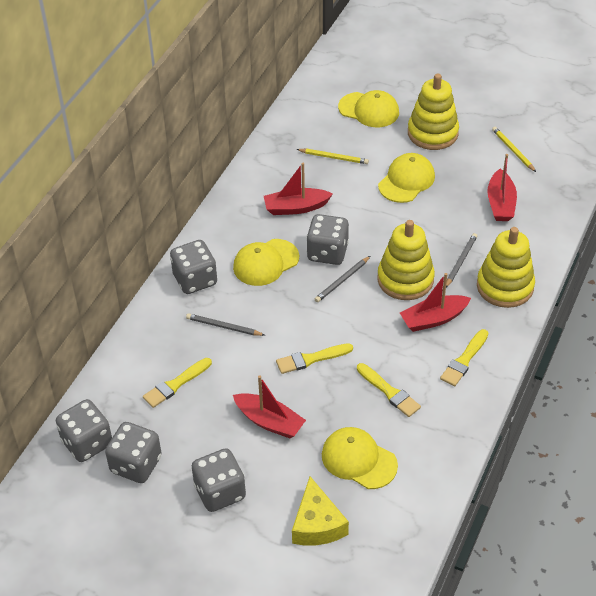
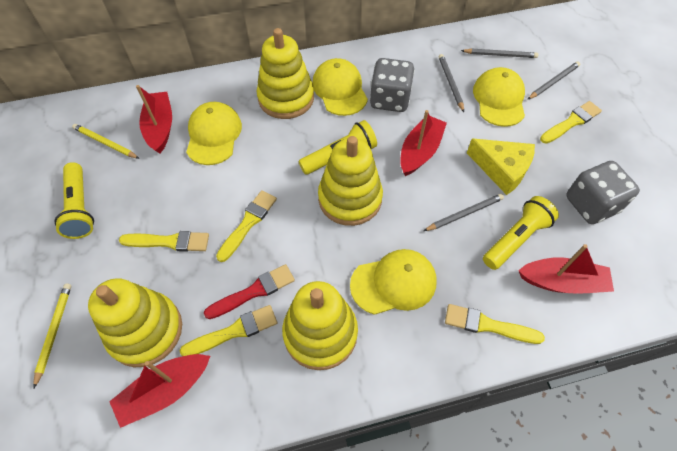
grey dice: [56,399,112,462] [105,422,162,483] [170,240,217,294] [192,448,246,512] [306,214,349,265] = 5 -> [370,58,415,112] [566,161,640,224] = 2
grey pencil: [186,313,264,336] [315,256,370,302] [446,233,477,287] = 3 -> [424,194,504,231] [438,54,464,112] [461,48,538,58] [527,61,580,100] = 4
red brush: none = 0 -> [204,264,295,319] = 1
yellow brush: [143,358,212,408] [276,343,353,374] [357,363,421,417] [440,329,488,386] = 4 -> [119,231,209,252] [180,305,277,356] [216,190,277,262] [445,304,545,344] [540,101,602,144] = 5
yellow flashlight: none = 0 -> [54,162,94,239] [298,120,377,175] [483,196,559,270] = 3
yellow stacking toy: [377,220,435,300] [408,73,459,150] [477,227,535,308] = 3 -> [88,278,182,367] [257,28,314,119] [282,281,358,370] [318,136,383,226] = 4

